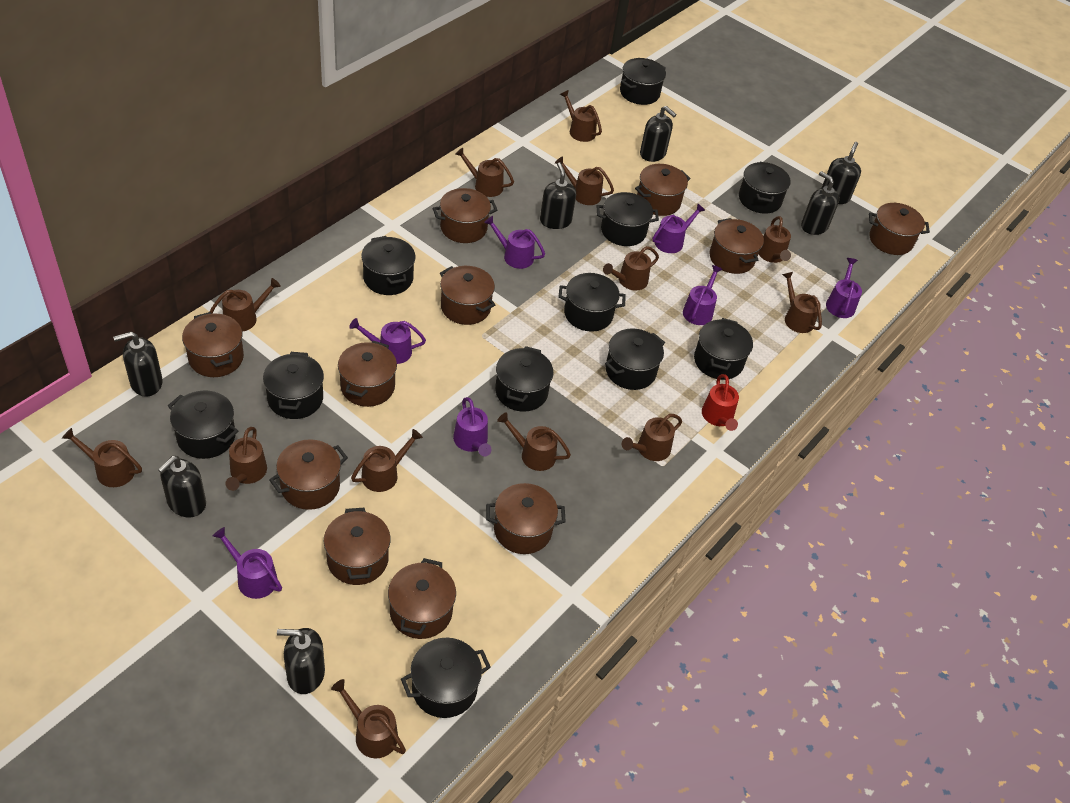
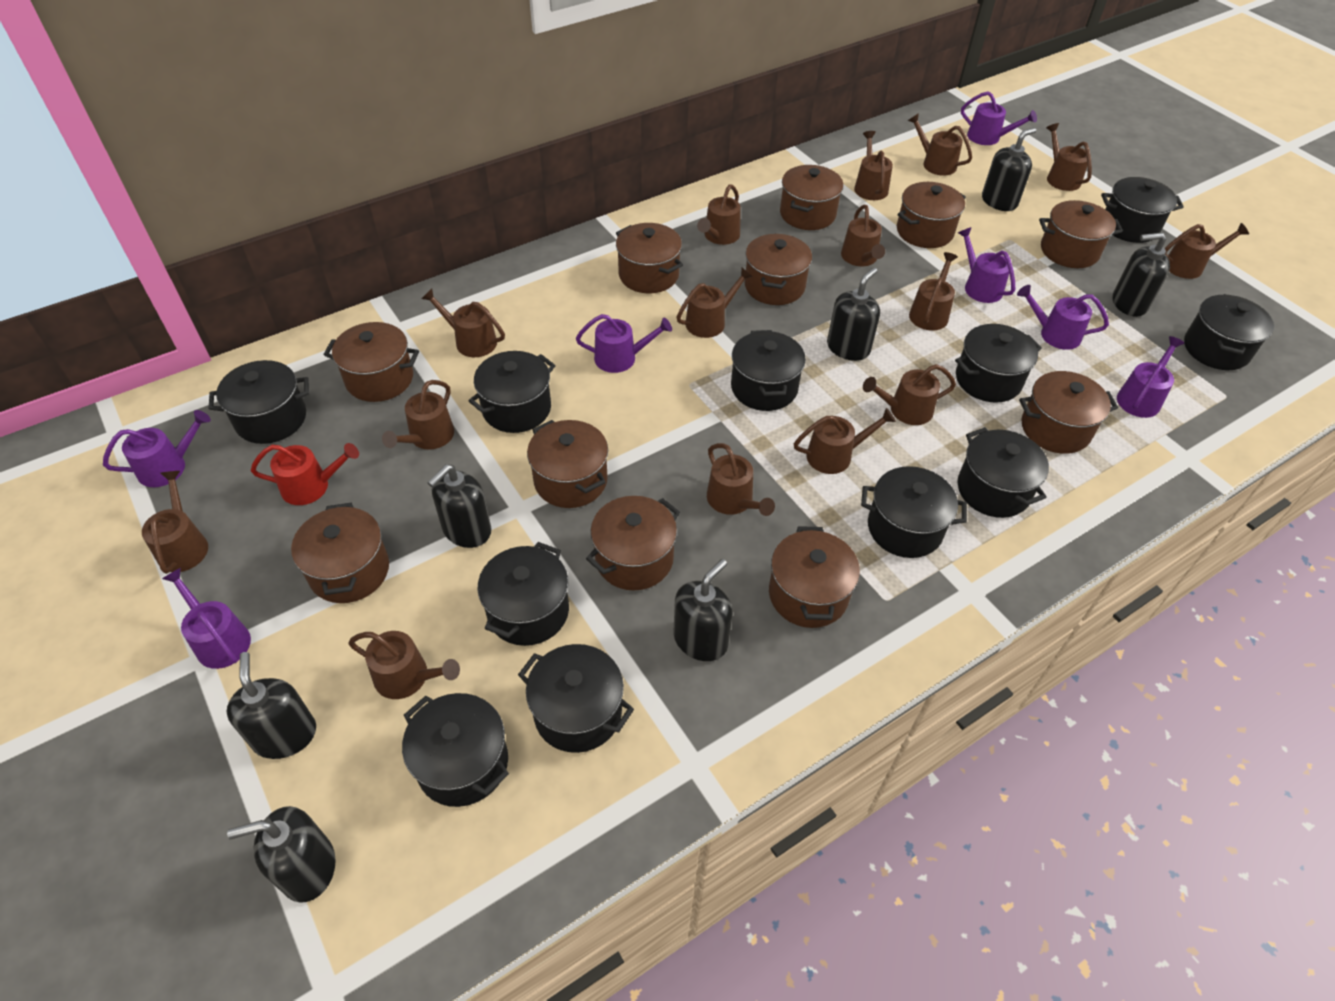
brown watering can: [62,428,142,487] [210,278,281,332] [226,427,267,491] [331,679,406,758] [351,429,423,492] [455,148,514,197] [497,412,571,471] [555,156,614,205] [560,90,602,142] [603,246,659,291] [622,414,682,461] [759,216,791,263] [782,272,822,333] = 13 -> [142,471,208,574] [349,631,460,699] [382,380,454,450] [421,289,505,357] [677,268,753,338] [697,185,741,245] [707,443,775,516] [794,408,896,474] [841,205,885,266] [854,131,893,200] [863,364,956,425] [908,113,972,176] [909,252,958,331] [1046,123,1092,191] [1165,223,1249,279] = 15

